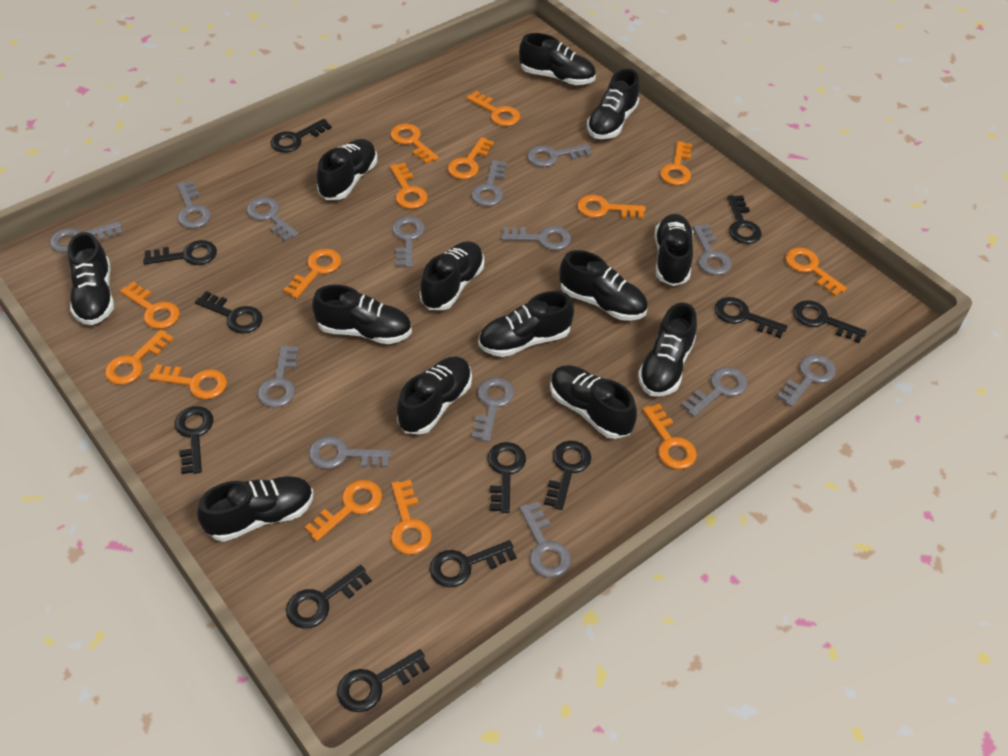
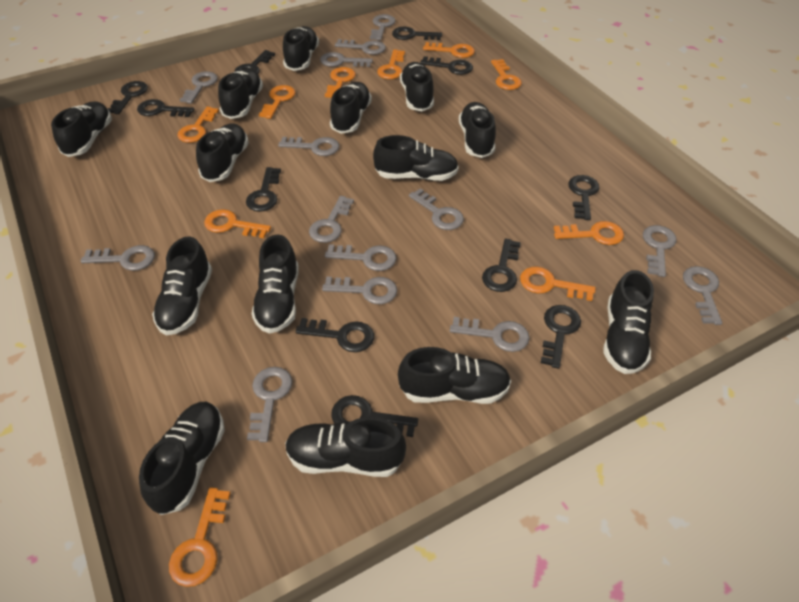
black key: [143,240,217,265] [175,406,213,474] [195,291,263,334] [271,119,332,152] [286,565,372,628] [337,649,429,712] [430,540,517,587] [487,442,526,513] [544,441,591,510] [714,297,787,338] [727,195,762,244] [793,300,867,343] = 12 -> [108,81,148,114] [137,99,195,117] [234,50,275,74] [246,167,281,212] [295,318,374,352] [331,395,418,437] [392,27,442,40] [420,56,473,75] [482,238,521,292] [541,305,581,369] [568,175,599,220] = 11
black shoe: [68,232,114,325] [197,476,314,542] [312,285,412,344] [317,139,377,200] [397,357,472,435] [420,241,484,310] [478,291,574,357] [519,33,596,85] [550,365,637,439] [560,250,648,321] [587,69,640,139] [638,302,697,397] [654,214,693,286] = 13 -> [51,101,112,157] [139,402,225,515] [152,236,212,335] [196,123,249,182] [218,69,263,119] [252,234,299,334] [283,26,319,71] [285,417,406,477] [330,82,372,134] [373,135,459,181] [398,347,511,404] [400,62,434,111] [459,102,496,158] [603,270,654,374] = 14
orange key: [105,329,174,385] [120,282,180,329] [149,364,227,399] [284,249,341,299] [305,480,382,541] [390,124,439,164] [390,162,428,209] [391,480,432,555] [448,137,494,179] [466,91,520,126] [577,195,646,218] [643,404,697,469] [660,141,692,185] [785,247,847,297] = 14 -> [169,487,231,587] [178,107,219,143] [204,209,271,238] [259,85,296,119] [325,67,356,98] [377,49,405,79] [423,42,475,58] [491,59,522,90] [520,267,596,301] [554,221,624,245] = 10

